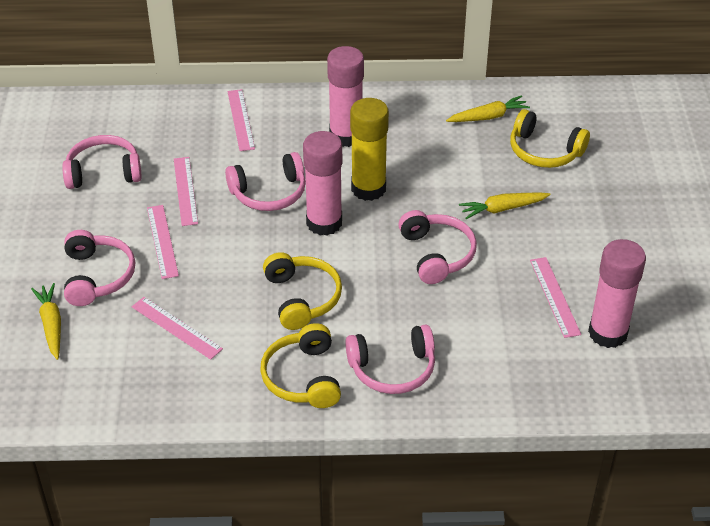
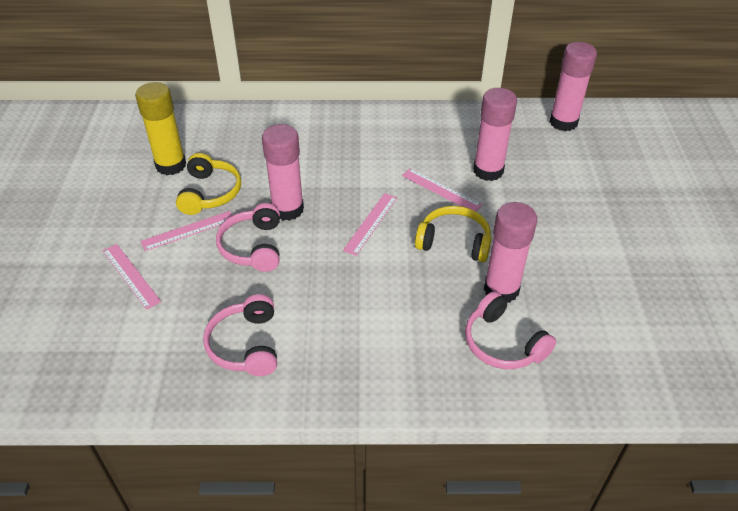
pink glue stick: [303,131,342,236] [327,46,364,147] [588,239,646,348] = 3 -> [262,124,304,221] [473,88,517,181] [484,202,537,303] [549,42,597,131] = 4
pink headphones: [62,135,142,189] [64,230,135,306] [225,152,306,211] [345,325,435,394] [398,210,477,284] = 5 -> [203,294,277,376] [216,203,280,272] [465,291,556,369] = 3
pink ruler: [132,297,223,360] [147,205,179,279] [174,157,198,226] [227,89,255,151] [530,257,581,338] = 5 -> [103,244,161,310] [141,211,233,251] [343,193,397,256] [402,168,482,211] = 4
yellow carrot: [31,283,61,360] [446,95,530,122] [459,192,550,219] = 3 -> none = 0
yellow headphones: [260,323,341,408] [263,252,342,330] [510,109,590,168] = 3 -> [176,153,241,215] [415,206,492,262] = 2

